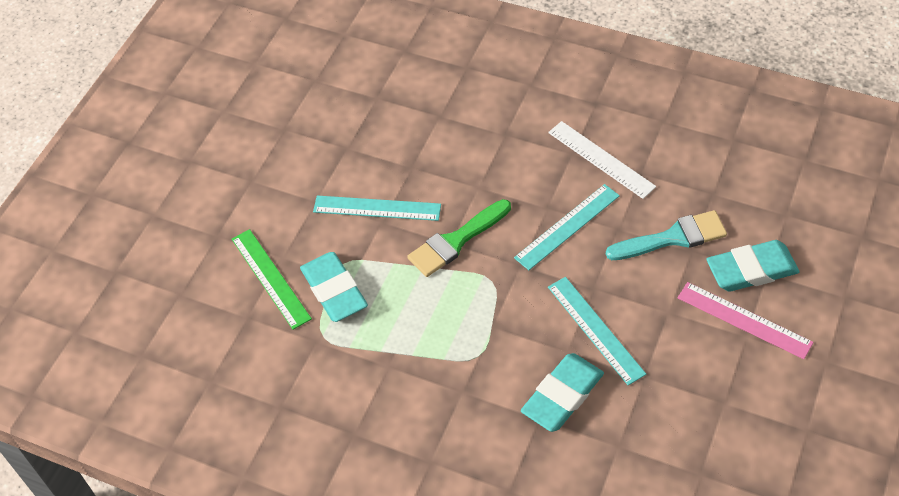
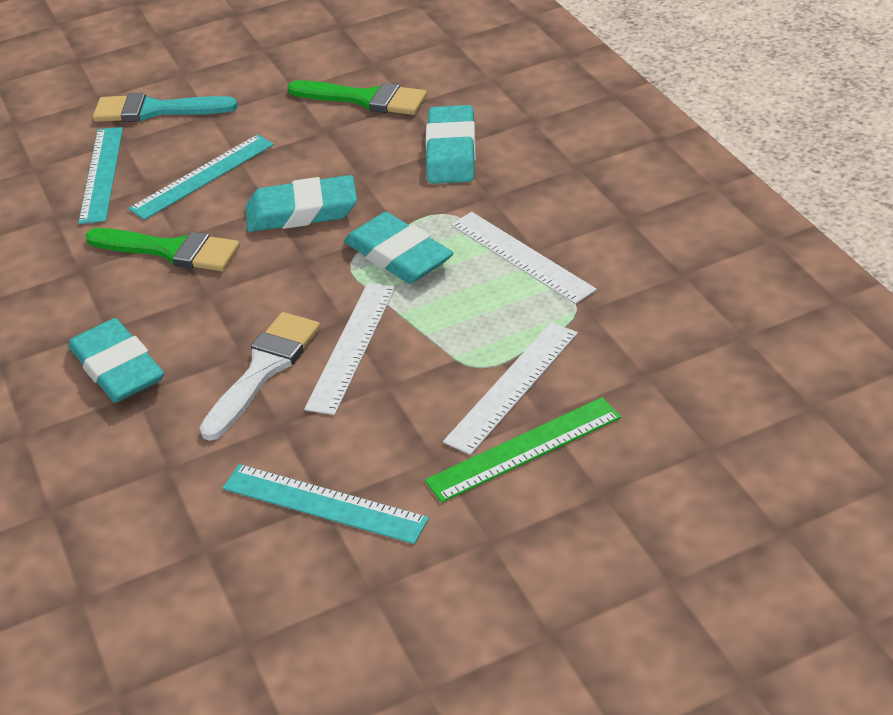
green brush: [407,199,511,277] = 1 -> [85,228,240,271] [287,80,427,115] = 2
pink ruler: [678,282,813,359] = 1 -> none = 0
turquoise eraser: [300,252,368,322] [521,353,604,432] [706,240,800,292] = 3 -> [68,318,164,402] [246,175,357,232] [344,212,453,284] [426,105,476,184] = 4
white brush: none = 0 -> [199,312,320,441] = 1
white ruler: [548,121,656,199] = 1 -> [304,283,396,415] [443,322,578,455] [451,212,597,304] = 3

